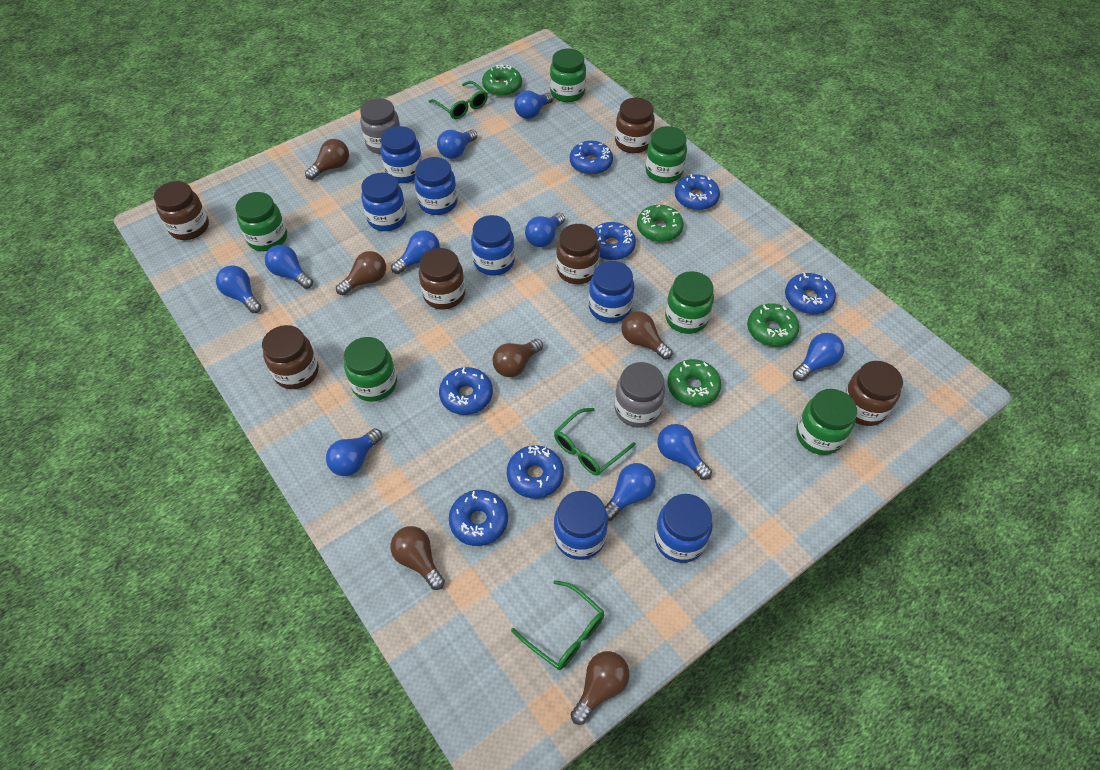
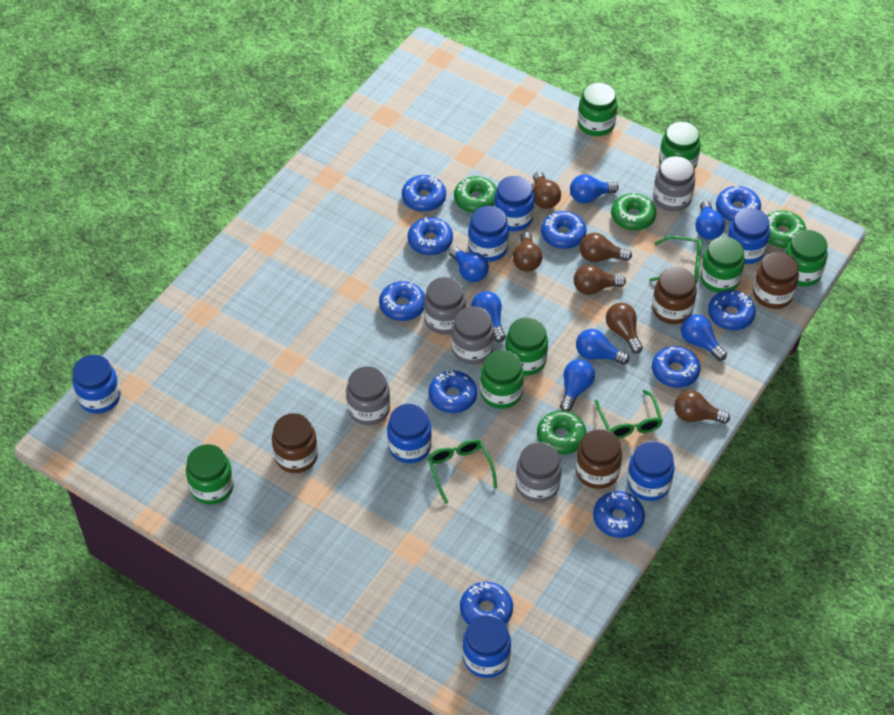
blue donut: [439,367,493,415] [449,490,508,546] [507,445,564,498] [570,141,613,175] [594,222,636,260] [675,174,720,210] [785,273,836,314] = 7 -> [379,281,425,321] [402,175,446,212] [408,217,453,255] [428,370,477,413] [460,582,513,625] [541,211,587,249] [593,491,645,538] [652,346,700,388] [708,290,756,330] [716,186,761,222] = 10
blue light bulb: [216,265,261,313] [265,245,313,289] [326,428,382,476] [391,230,440,274] [437,129,477,159] [514,91,553,119] [525,213,565,247] [605,463,656,521] [657,424,712,480] [793,333,844,381] = 10 -> [449,246,489,282] [471,291,506,342] [560,359,595,412] [570,175,619,203] [576,329,629,365] [681,314,727,361] [695,201,725,240] = 7
brown jar: [154,181,209,240] [262,325,319,389] [419,248,465,309] [556,224,600,284] [615,97,655,153] [844,361,903,426] = 6 -> [272,413,318,473] [576,429,622,489] [652,267,697,324] [753,252,799,309] = 4
green jar: [235,192,287,251] [344,337,397,402] [550,48,586,102] [645,126,687,183] [665,271,714,334] [796,389,857,455] = 6 -> [186,444,234,505] [480,350,524,409] [505,317,548,375] [578,82,617,136] [659,121,701,170] [700,237,745,293] [785,230,828,286] = 7
grey jar: [360,98,400,154] [614,362,665,427] = 2 -> [346,366,390,425] [424,277,466,335] [451,306,494,364] [516,442,562,502] [653,156,695,211] = 5

